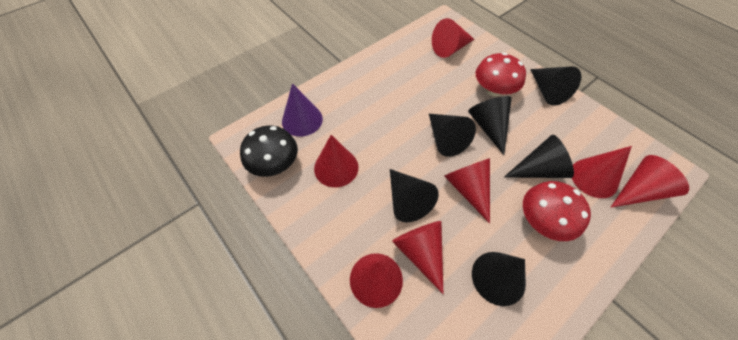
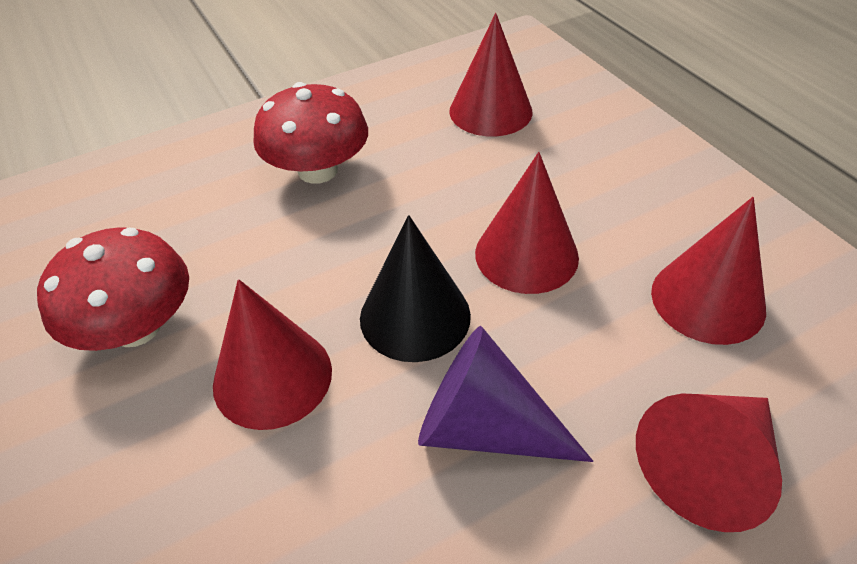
black cone: [390,169,439,222] [429,114,476,157] [468,96,512,155] [472,252,526,306] [504,135,574,178] [530,67,581,106] = 6 -> [360,215,471,362] = 1
black mushroom: [240,126,298,177] = 1 -> none = 0
red cone: [314,135,359,187] [350,253,403,308] [392,221,443,294] [432,18,474,58] [444,158,490,223] [572,146,632,198] [611,155,689,207] = 7 -> [213,279,332,430] [449,13,533,136] [475,152,579,294] [636,394,782,532] [651,197,766,345] = 5

